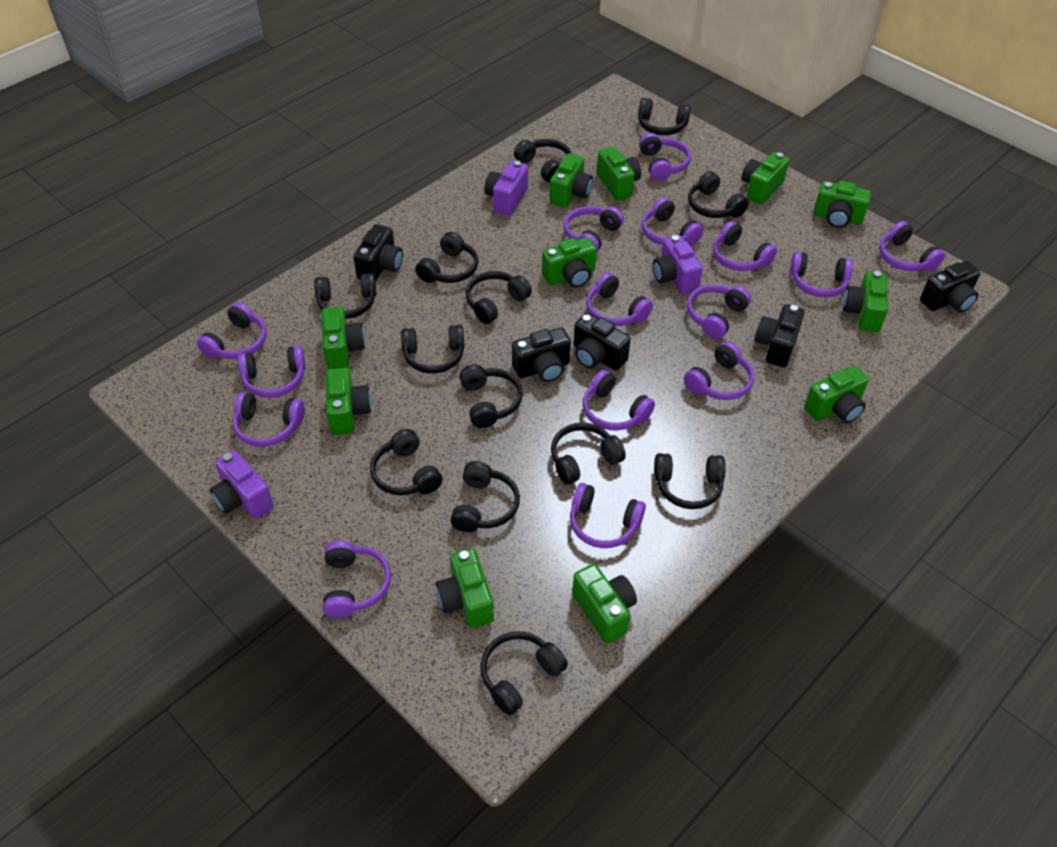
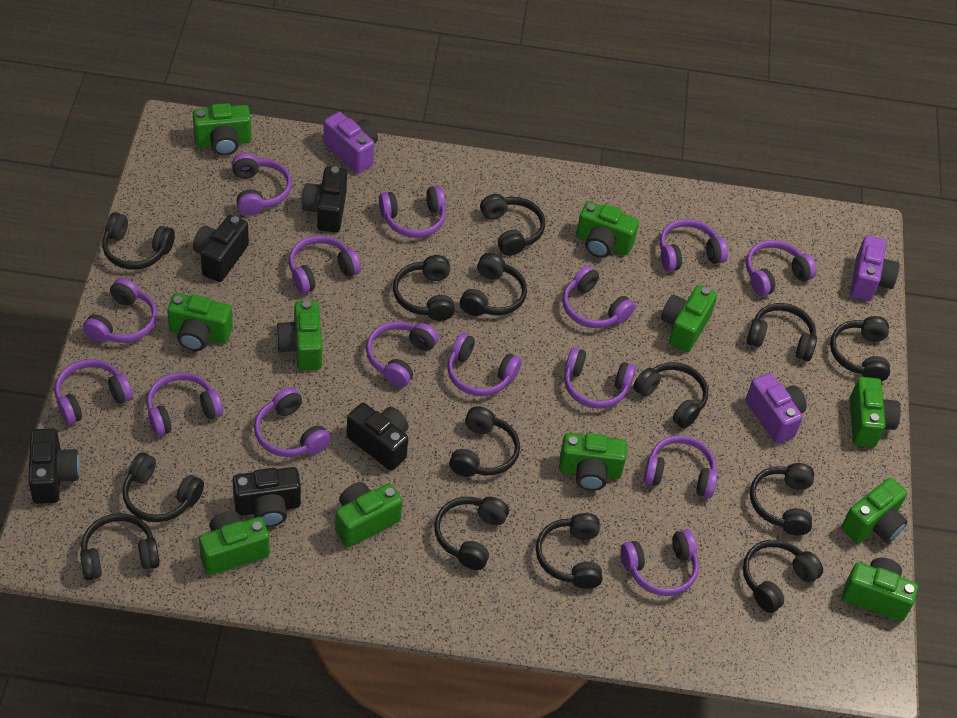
black headphones: [314,273,376,319] [370,429,443,495] [401,325,465,374] [415,232,478,283] [451,461,520,532] [459,364,523,428] [466,271,532,324] [480,631,568,715] [514,139,571,183] [551,422,626,485] [638,98,691,135] [654,453,726,509] [688,171,749,218] = 13 -> [80,513,160,581] [102,212,175,270] [122,452,204,522] [393,255,455,321] [435,497,509,570] [449,406,520,477] [460,253,527,316] [480,194,545,256] [536,513,602,589] [633,362,708,429] [743,540,823,613] [747,303,817,361] [750,463,814,535] [830,316,890,381] = 14

